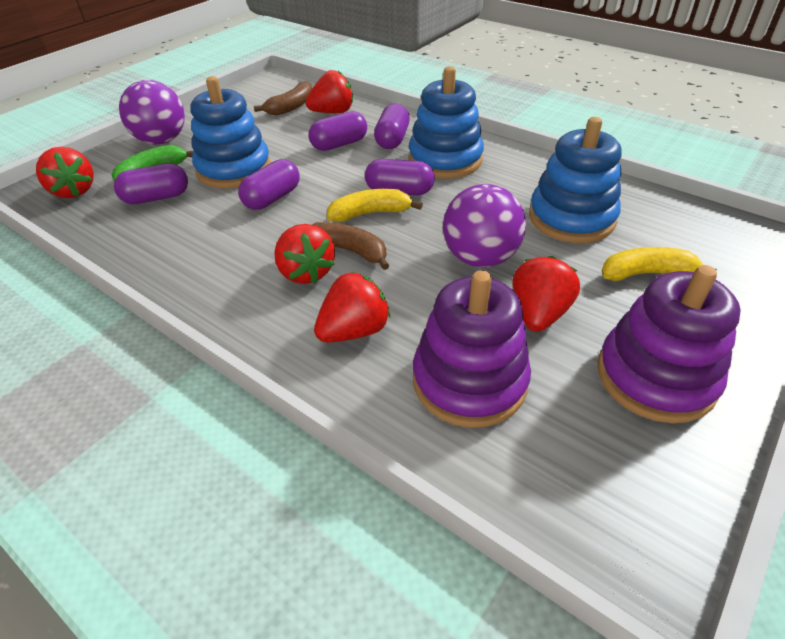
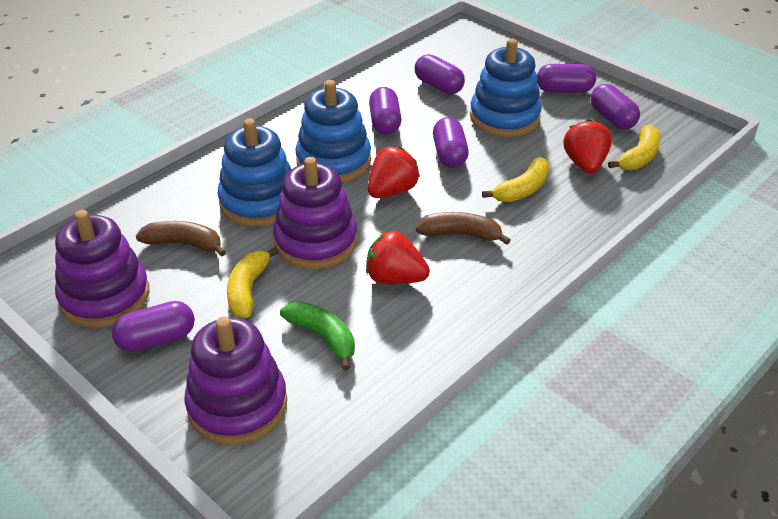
purple ball: [119,80,185,145] [443,184,526,267] = 2 -> none = 0
purple capsule: [114,163,188,204] [238,159,300,210] [309,111,367,151] [365,159,435,195] [374,103,410,149] = 5 -> [112,301,195,352] [369,87,401,135] [415,54,465,94] [433,117,469,168] [537,64,596,93] [590,84,640,129] = 6
purple stacking toy: [413,270,531,428] [598,265,741,423] = 2 -> [55,210,150,328] [184,317,287,445] [273,157,357,269] = 3
red strawberry: [36,147,94,198] [274,224,335,284] [306,70,353,113] [314,272,390,343] [512,256,580,332] = 5 -> [366,231,430,284] [368,147,420,198] [563,119,612,174] = 3
yellow banana: [327,189,423,222] [602,247,717,281] = 2 -> [227,247,279,318] [482,157,549,202] [608,124,660,170] = 3

